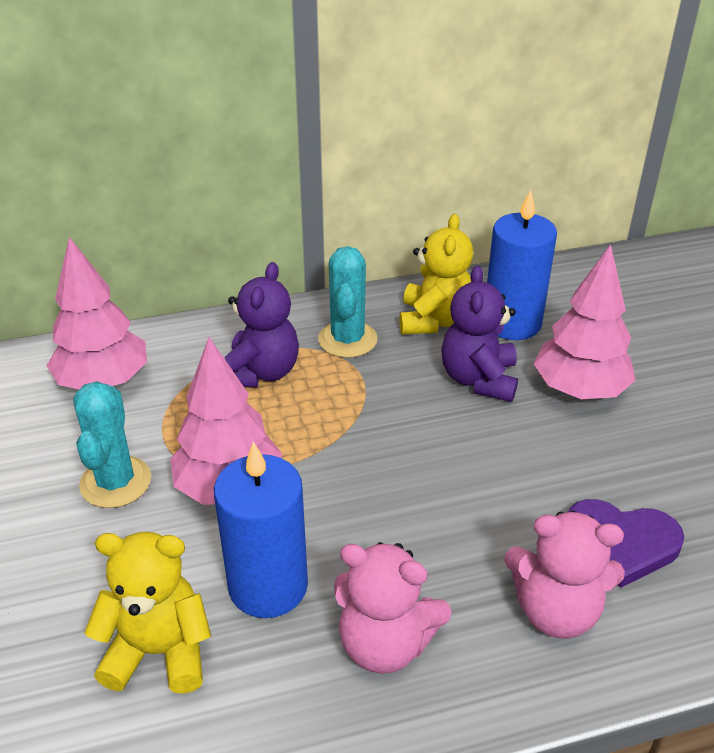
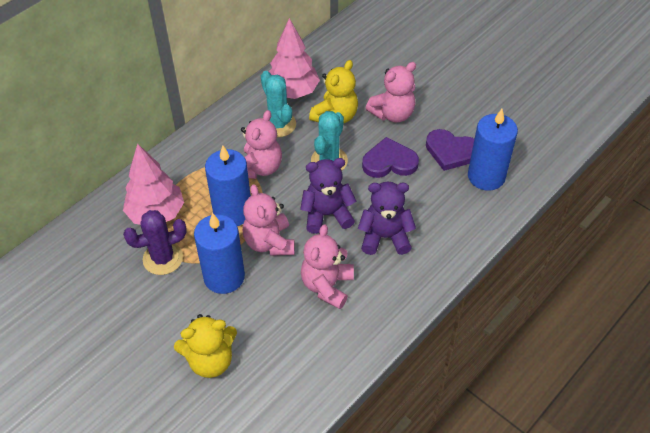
blue candle: [214,441,308,618] [487,190,557,340] = 2 -> [194,213,245,294] [205,146,251,226] [468,109,518,191] = 3
pink teddy bear: [334,542,451,674] [504,511,625,639] = 2 -> [241,110,282,179] [243,184,295,256] [301,224,354,309] [366,62,416,123] = 4
pink tree: [47,237,147,390] [170,337,282,505] [534,244,636,399] = 3 -> [123,143,184,225] [268,18,320,99] = 2
purple cactus: none = 0 -> [123,210,187,275] = 1
purple heart: [568,499,684,588] = 1 -> [362,137,419,178] [426,129,474,171] = 2

